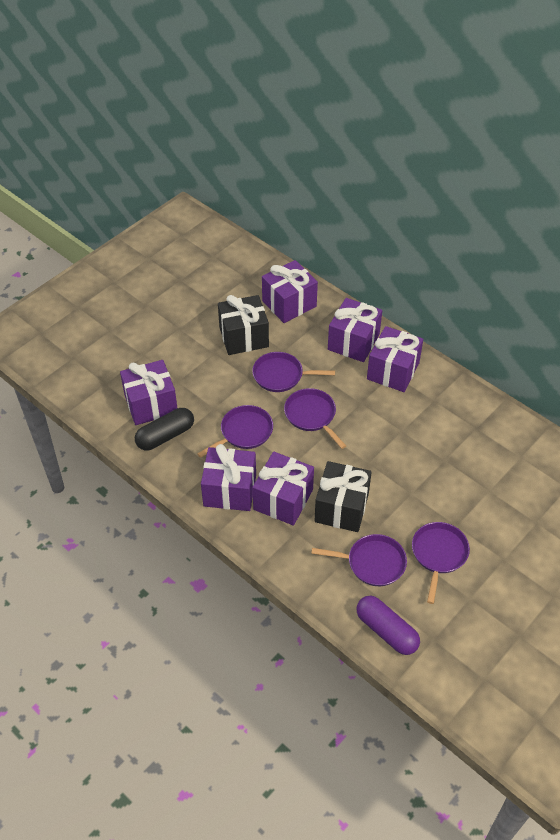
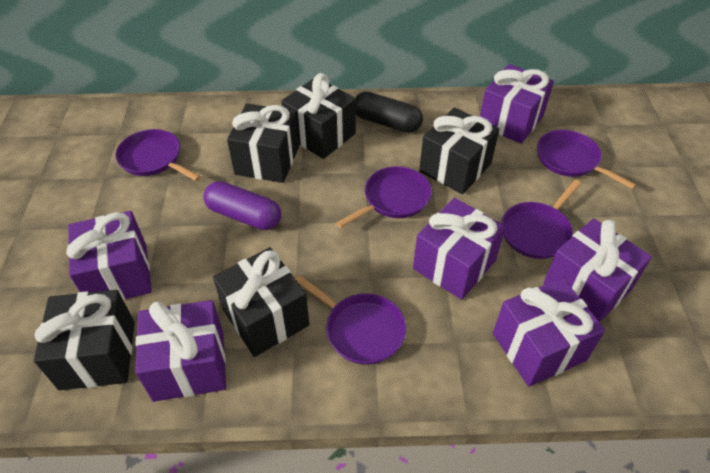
black gift: [218,295,269,355] [314,461,372,532] = 2 -> [34,290,135,390] [213,247,310,357] [227,104,299,183] [281,73,356,159] [419,107,499,194] = 5

